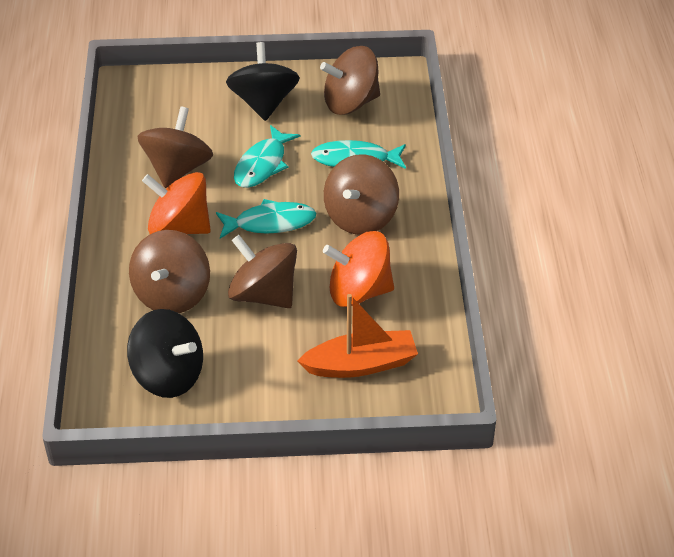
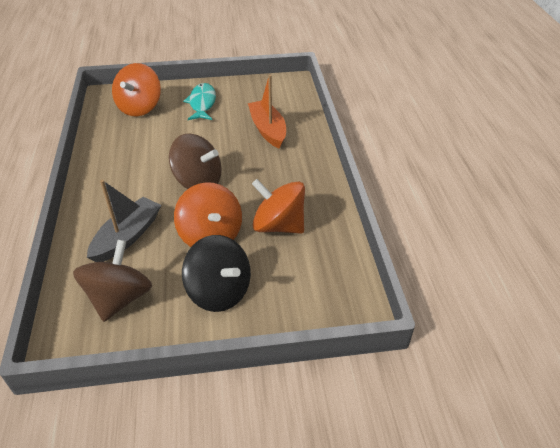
black spinning top: [127,309,203,398] [226,42,300,121] = 2 -> [182,235,251,312] = 1
brown spinning top: [129,230,210,313] [138,106,213,188] [228,235,297,308] [320,46,380,115] [324,154,399,235] = 5 -> [73,240,152,322] [169,134,222,189] = 2
grey boat: none = 0 -> [87,180,161,262] = 1
orange spinning top: [142,172,211,234] [323,231,394,307] = 2 -> [112,63,161,116] [174,182,242,247] [252,179,305,234] = 3
turquoise fish: [216,199,316,239] [234,125,300,188] [311,140,406,169] = 3 -> [183,83,216,120] = 1

